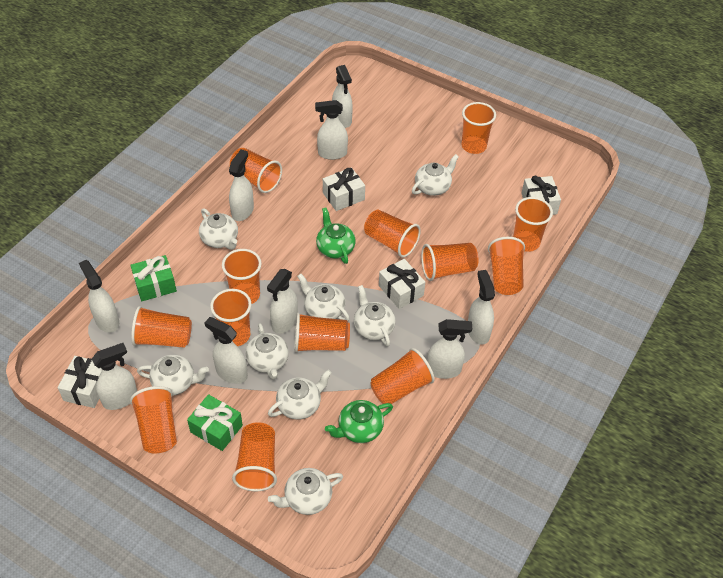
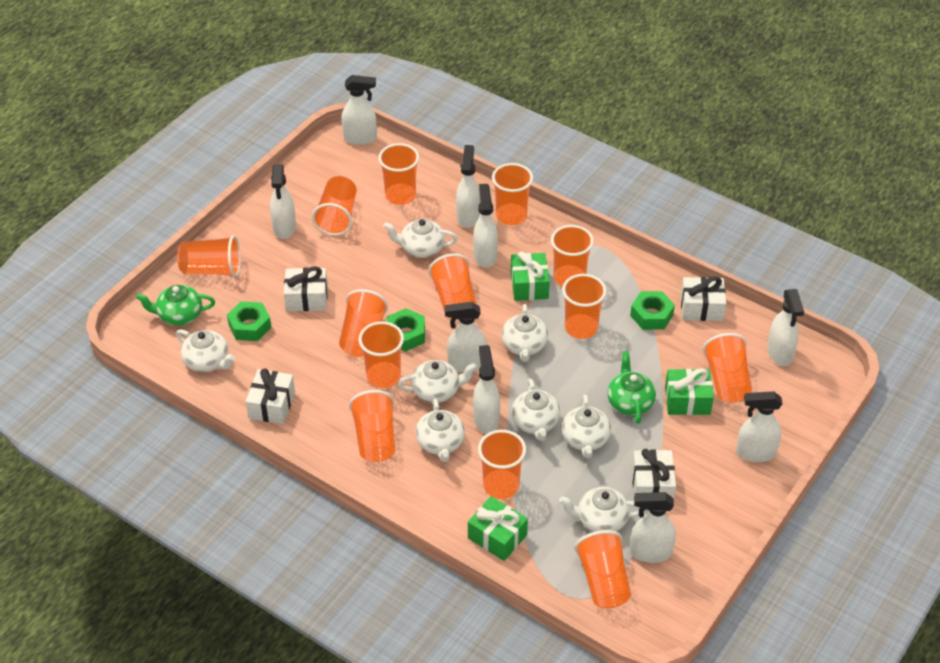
green gift: [130,255,177,301] [187,394,243,451] = 2 -> [468,496,528,561] [511,251,550,301] [665,368,714,415] = 3
green nut: none = 0 -> [227,301,271,341] [387,308,425,351] [630,291,675,330] = 3

